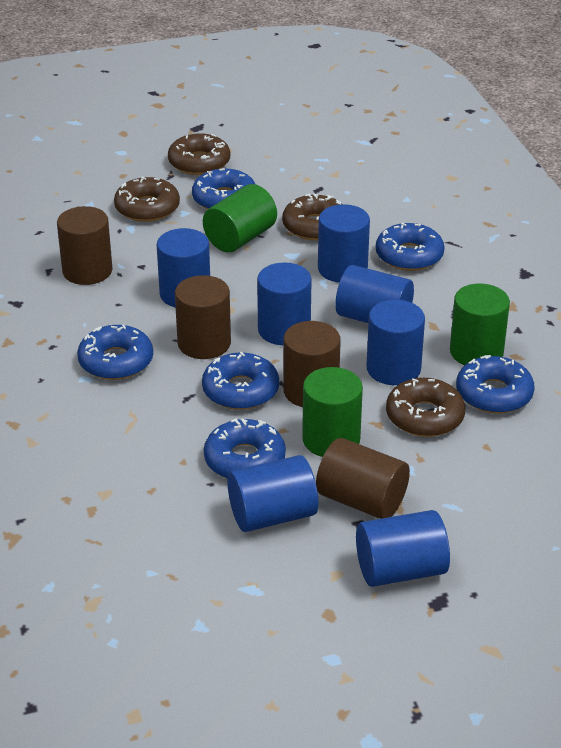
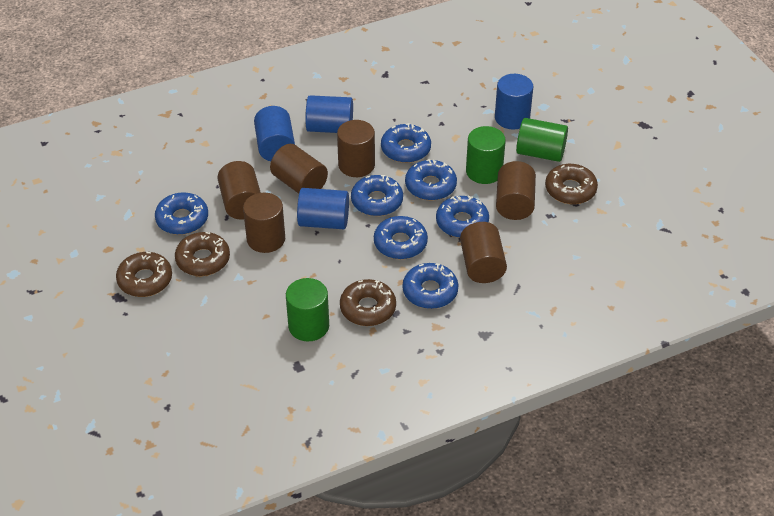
blue cylinder: [157,228,210,308] [227,455,318,532] [257,263,312,345] [318,204,370,283] [335,265,414,323] [356,510,450,587] [366,300,425,385] = 7 -> [254,106,295,161] [297,188,349,229] [305,95,353,133] [495,74,534,129] = 4
blue donut: [77,325,153,380] [192,168,256,210] [202,352,279,410] [204,418,286,479] [376,223,445,271] [456,355,535,414] = 6 -> [155,192,208,235] [351,175,403,216] [374,216,428,259] [381,123,431,163] [403,263,459,309] [405,159,457,201] [436,196,489,238] = 7
brown cylinder: [57,206,113,285] [175,275,231,359] [283,321,341,407] [316,438,410,519] = 4 -> [217,161,261,219] [243,193,285,253] [270,144,328,194] [337,120,375,177] [460,222,507,283] [496,161,536,220] = 6

